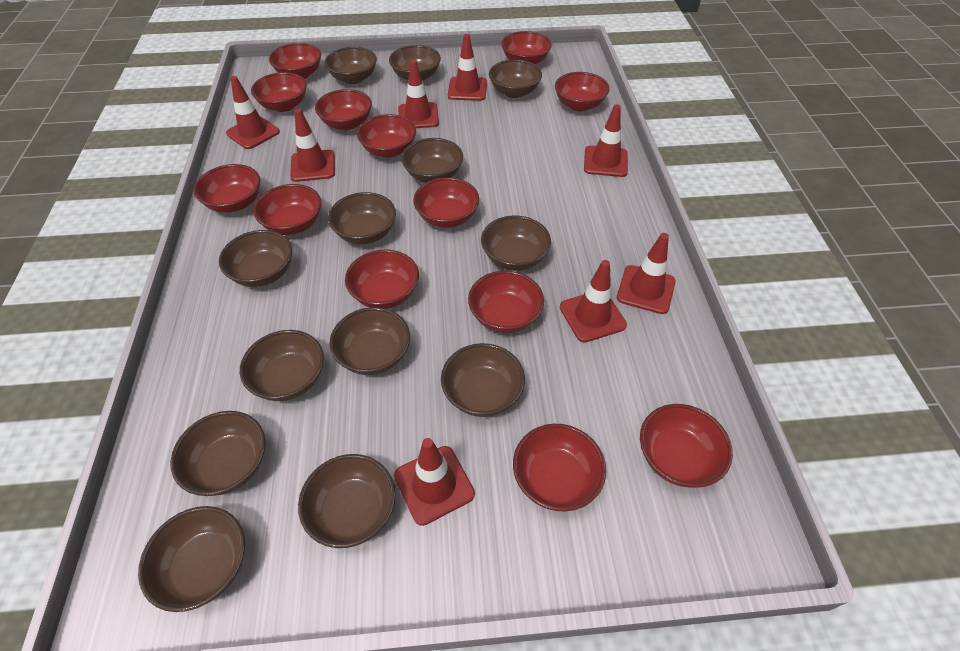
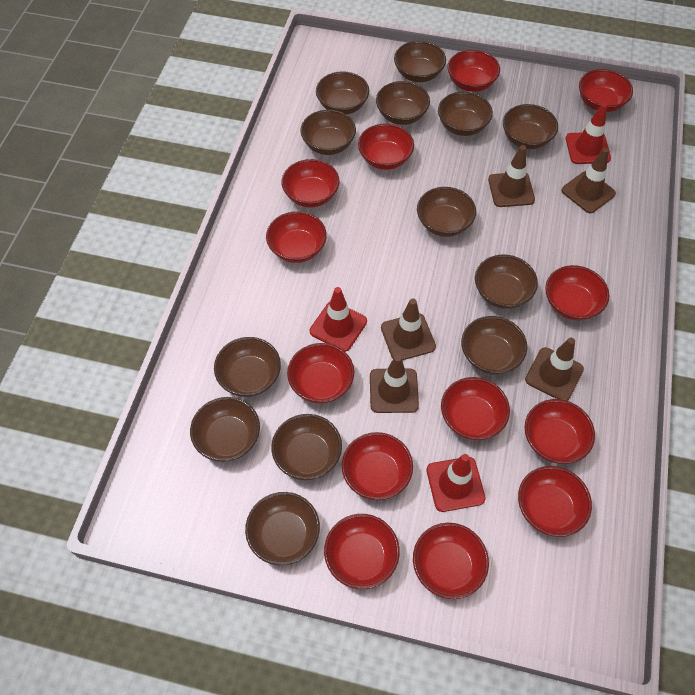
brown traffic cone: none = 0 -> [370,355,419,413] [381,298,436,360] [488,145,535,207] [525,338,584,401] [561,148,616,213] = 5
red traffic cone: [226,76,280,149] [290,109,335,182] [394,438,475,526] [398,60,439,128] [448,34,487,101] [560,260,627,343] [584,104,628,177] [617,233,676,314] = 8 -> [310,287,367,352] [426,454,486,512] [566,103,611,164] = 3

